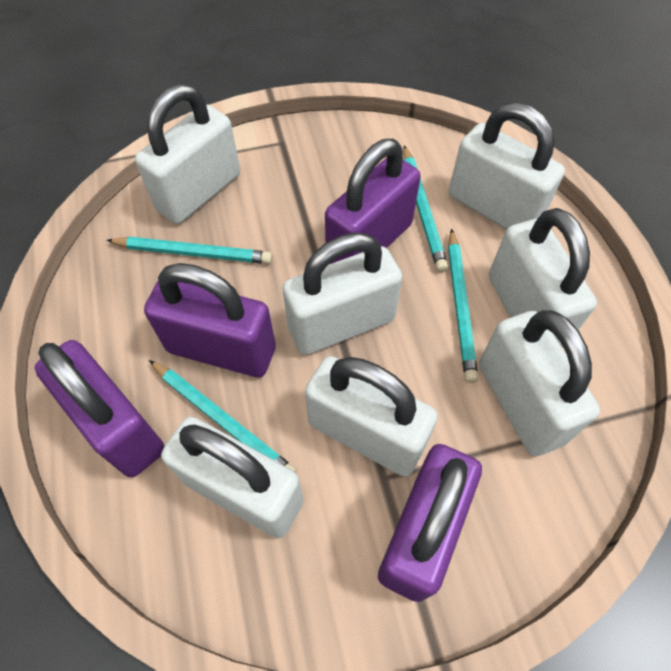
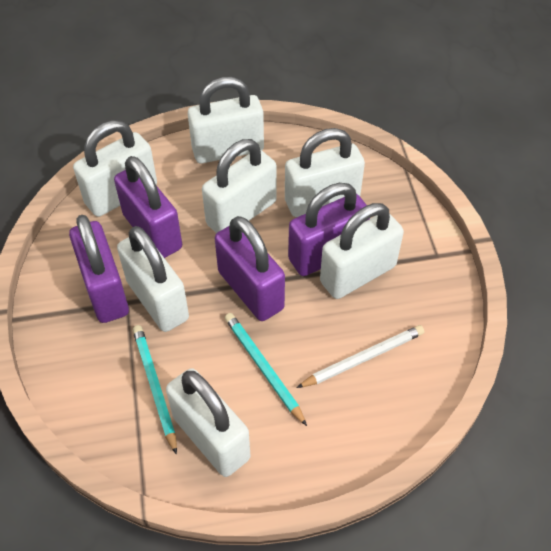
turquoise pencil: [106,237,272,264] [149,360,296,473] [403,146,448,272] [448,228,478,383] = 4 -> [132,325,177,455] [225,313,307,426] = 2
white pencil: none = 0 -> [296,325,424,388] = 1

